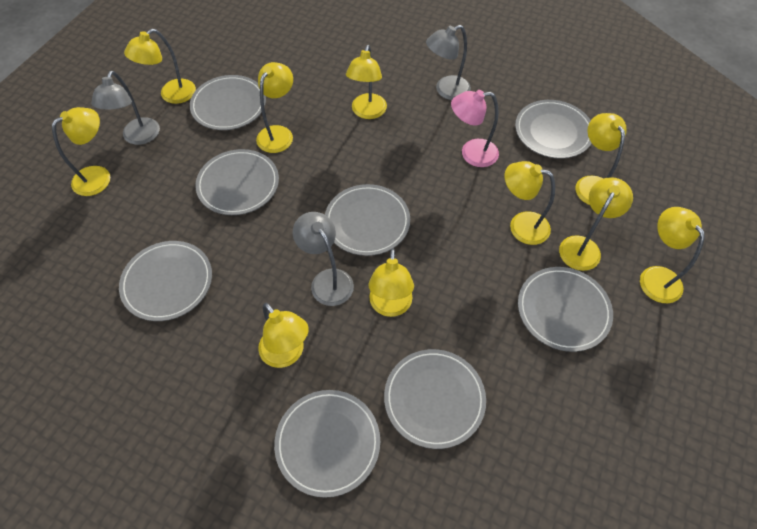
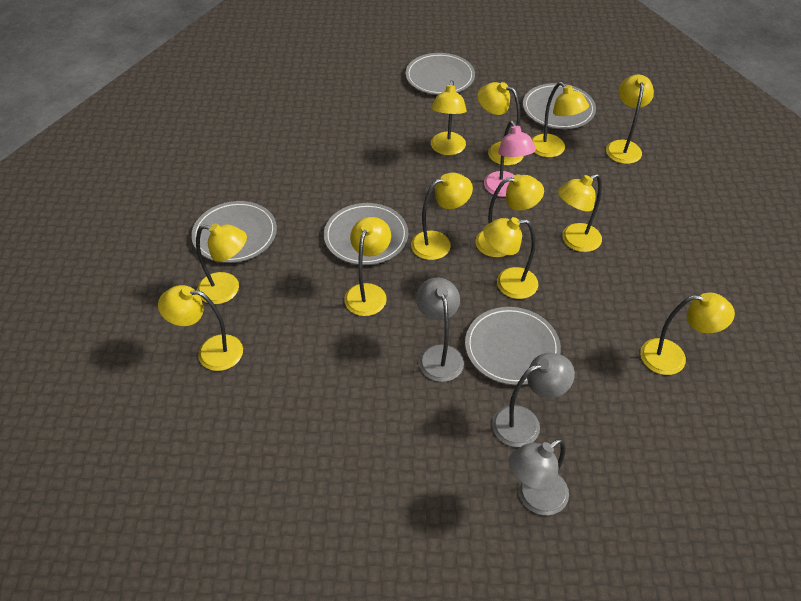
grey plate: [119,241,212,321] [190,75,266,130] [195,149,279,215] [274,390,380,498] [325,184,410,256] [384,349,486,449] [515,100,592,159] [518,267,613,352] = 8 -> [191,201,277,263] [324,203,408,265] [405,53,475,95] [465,307,561,385] [523,83,596,129] = 5
yellow lamp: [52,107,110,196] [124,29,196,104] [256,62,293,153] [258,303,309,368] [346,45,387,119] [368,248,414,317] [505,161,555,245] [559,177,633,271] [576,113,627,205] [640,207,705,303] = 10 -> [158,285,243,371] [196,223,247,304] [344,217,391,316] [411,173,473,260] [431,80,467,155] [476,174,544,257] [477,82,524,166] [483,217,538,299] [532,82,589,157] [558,174,602,252] [606,75,654,164] [640,292,735,375] = 12

